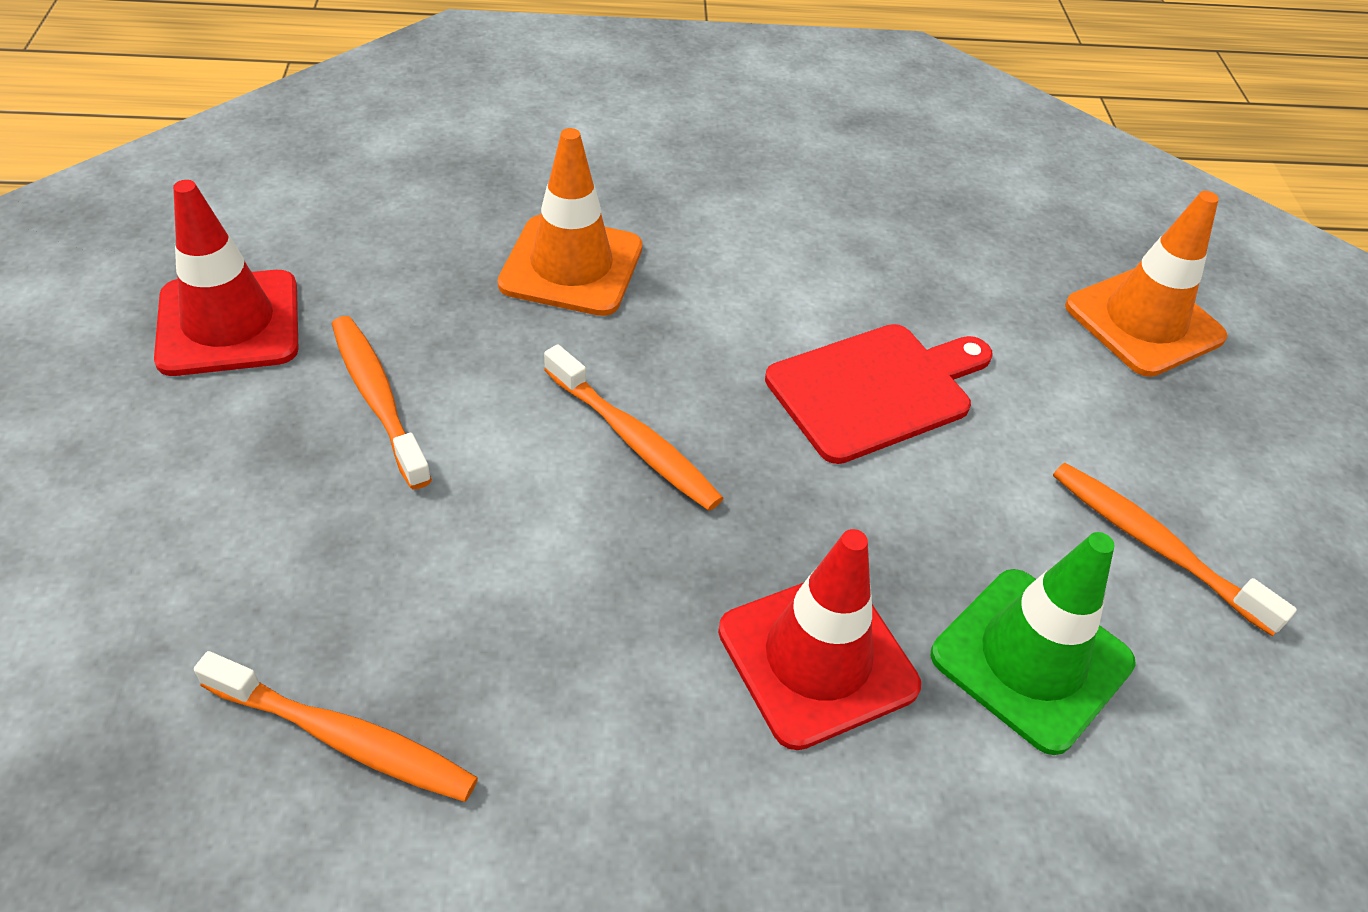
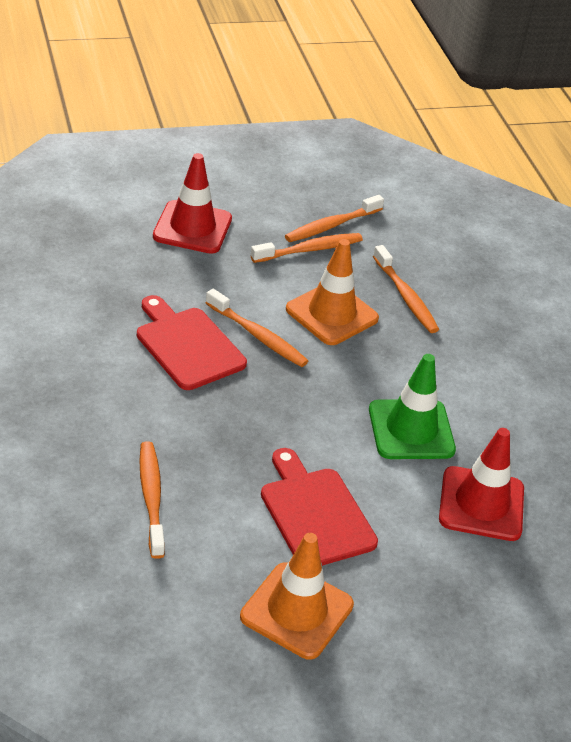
orange toothbrush: [194,651,478,802] [332,316,432,489] [544,344,724,511] [1053,463,1297,636] = 4 -> [139,441,165,559] [205,289,308,367] [250,233,363,263] [285,195,384,242] [373,245,439,333] = 5
red cutting board: [765,324,993,464] = 1 -> [137,295,247,390] [261,448,378,566] = 2

